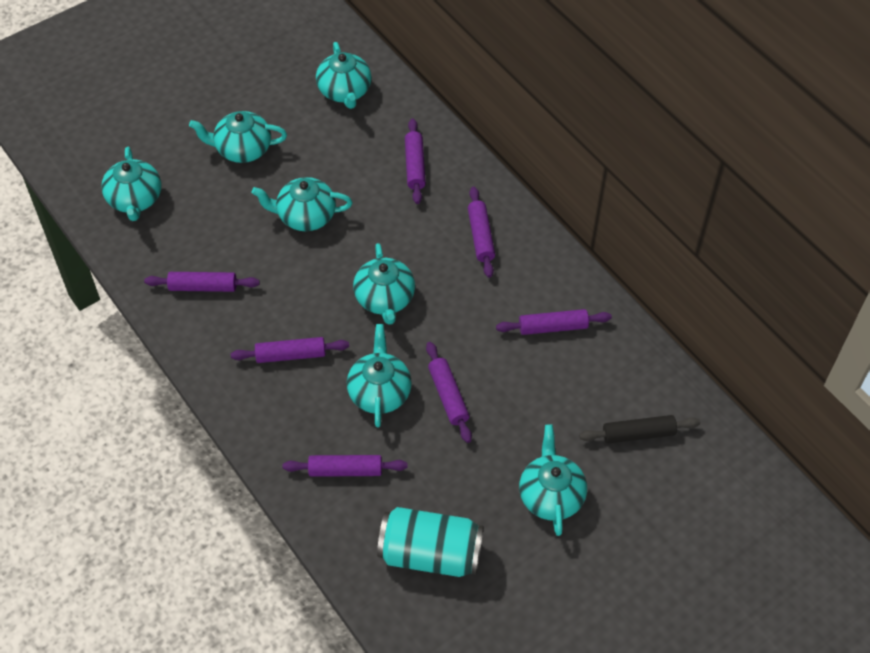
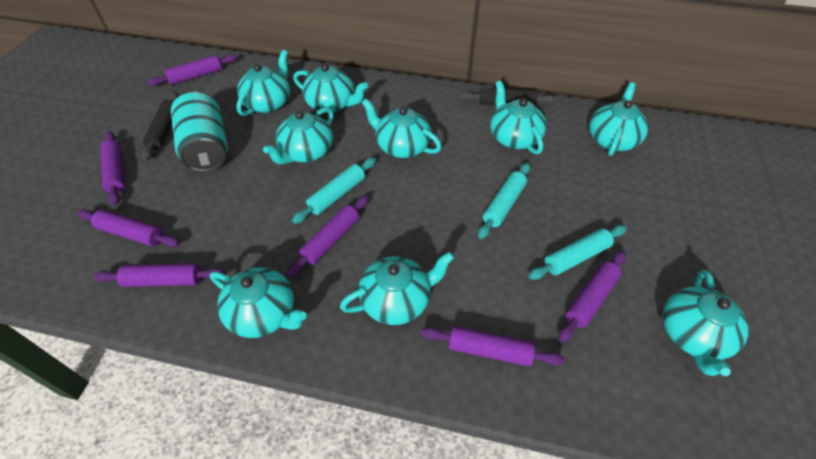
black rolling pin: [579,415,700,444] = 1 -> [141,92,179,161] [460,88,556,105] = 2
turquoise rolling pin: none = 0 -> [292,157,376,224] [478,162,531,239] [528,225,627,280] = 3
turquoise teapot: [101,147,161,221] [189,111,287,163] [252,177,352,231] [316,42,372,109] [347,324,412,427] [353,243,415,325] [519,424,587,536] = 7 -> [210,267,307,338] [236,50,290,116] [263,107,334,164] [293,64,368,113] [340,252,454,325] [362,99,442,158] [490,81,546,154] [589,83,648,156] [662,270,748,376] = 9

